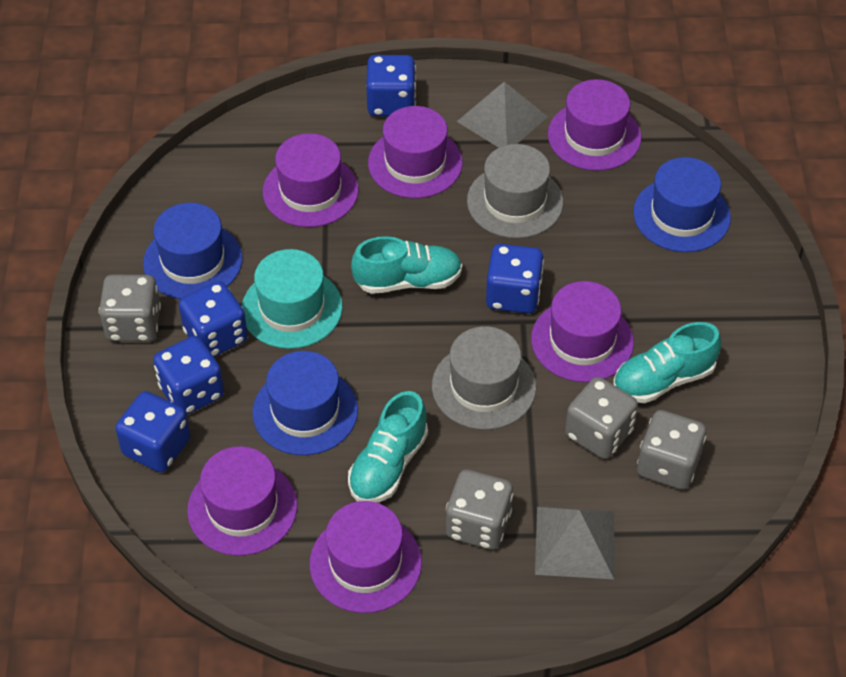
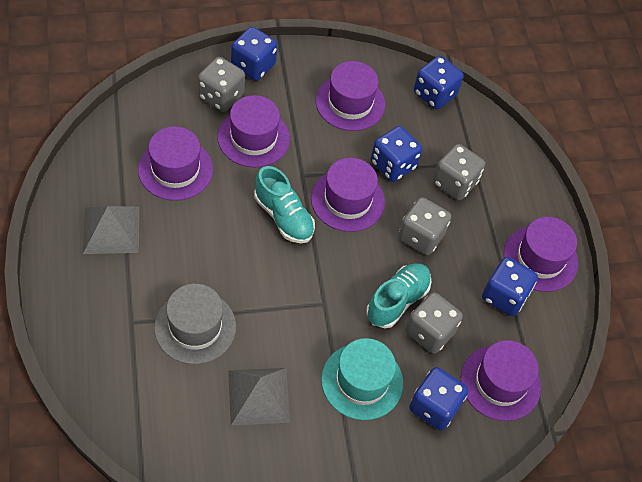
blue hat: [143,203,242,299] [252,351,358,455] [633,157,731,252] = 3 -> none = 0
grey hat: [432,326,536,430] [467,144,563,238] = 2 -> [154,284,236,364] = 1
turquoise shoe: [348,391,428,502] [351,236,462,294] [613,322,721,403] = 3 -> [254,166,315,243] [366,263,432,328] = 2

